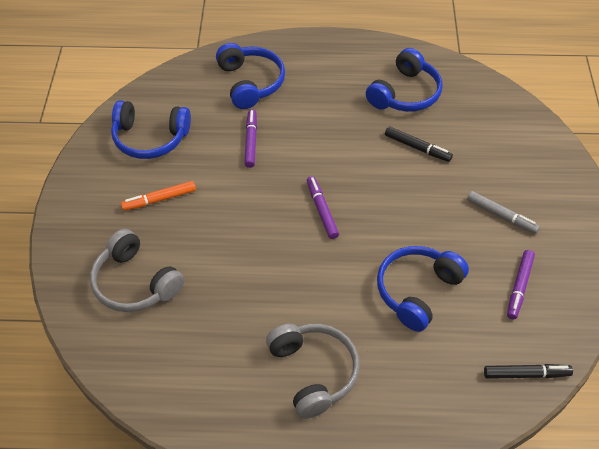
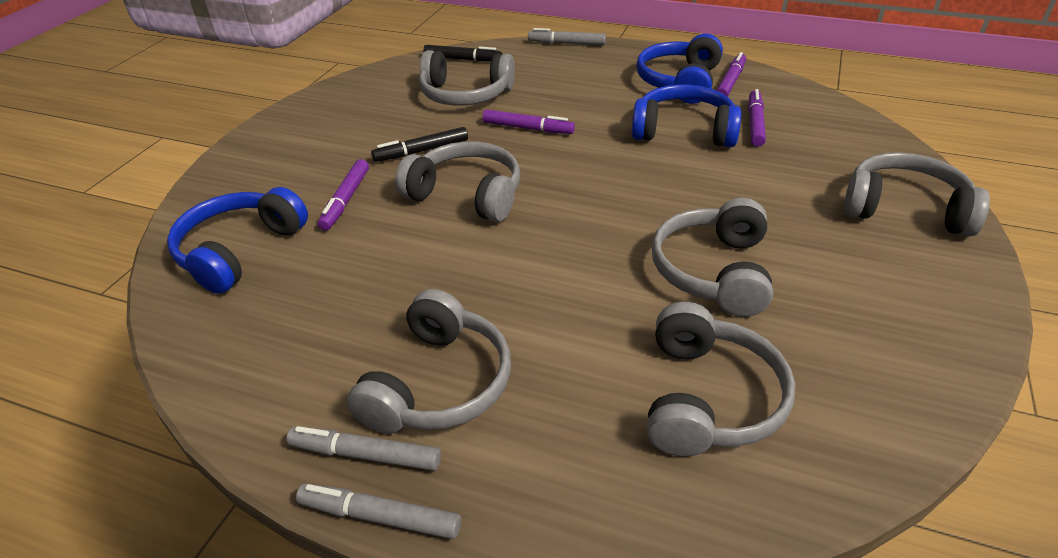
blue headphones: [111,100,191,159] [216,43,285,109] [366,48,443,112] [377,246,469,332] = 4 -> [167,187,308,294] [632,84,741,148] [636,34,723,104] = 3
grey headphones: [90,229,184,312] [266,324,360,419] = 2 -> [347,289,511,434] [395,141,520,222] [419,50,515,106] [647,302,796,457] [651,198,773,317] [844,152,990,237] = 6
grey marker: [467,191,540,234] = 1 -> [286,426,441,471] [296,484,461,539] [528,28,606,45] = 3
orange marker: [121,181,196,211] = 1 -> none = 0
purple marker: [244,109,257,168] [307,176,339,239] [507,250,535,319] = 3 -> [318,159,369,231] [482,109,575,134] [716,52,746,97] [748,89,766,147] = 4

